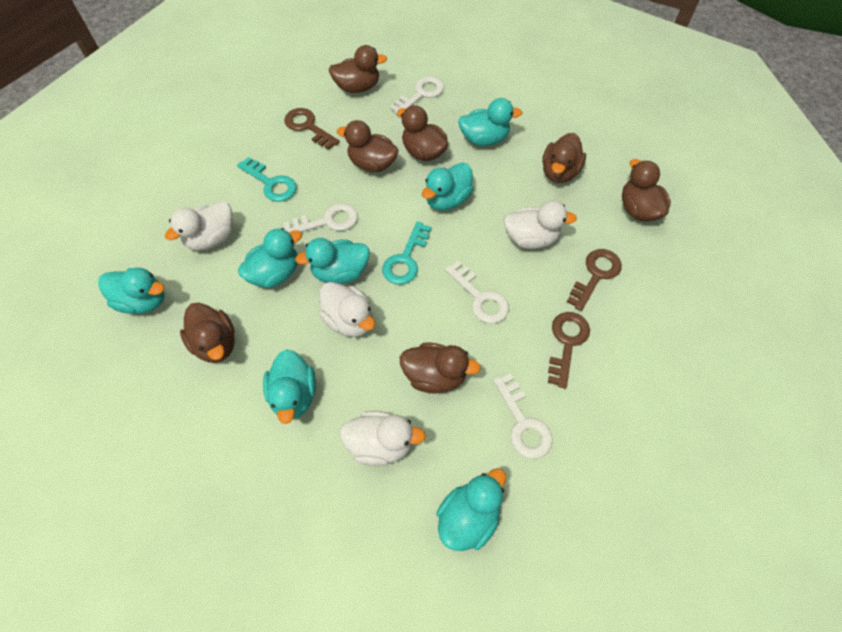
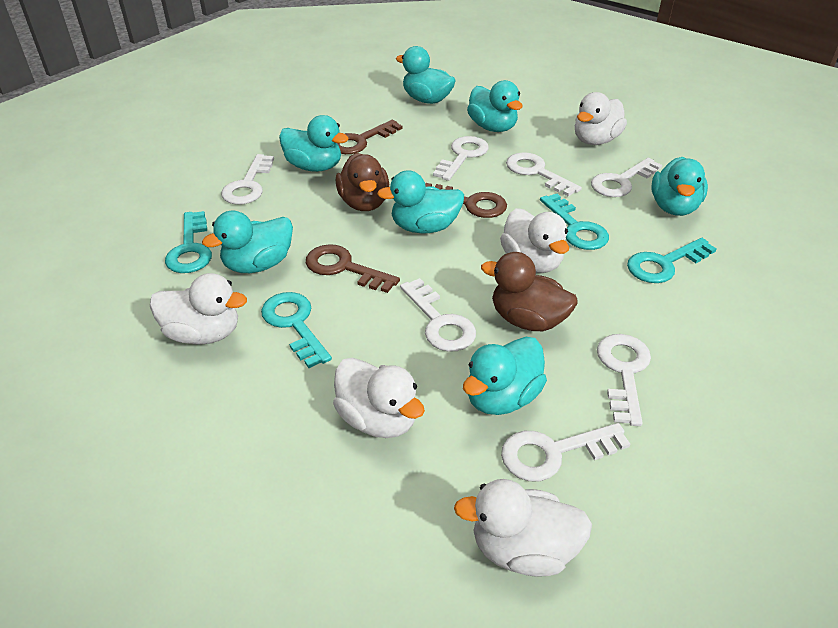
brown duck: [180,303,235,363] [329,45,387,93] [337,120,399,172] [397,105,448,161] [400,343,481,394] [542,133,586,183] [622,159,671,222] = 7 -> [336,153,389,211] [481,252,578,331] = 2
turquoise key: [237,157,297,202] [382,222,431,285] = 2 -> [165,211,212,273] [261,292,332,368] [540,194,609,250] [627,238,717,283] = 4
white duck: [165,201,233,251] [319,282,375,337] [339,411,426,466] [503,201,577,249] = 4 -> [150,273,247,345] [333,358,425,438] [454,479,592,576] [500,208,569,273] [575,92,627,145] = 5
white key: [283,203,358,233] [390,76,444,115] [445,261,509,324] [493,373,553,459] = 4 -> [221,154,274,205] [400,278,476,352] [433,136,489,181] [501,423,630,481] [506,152,582,196] [591,158,662,197] [597,334,651,426] = 7

